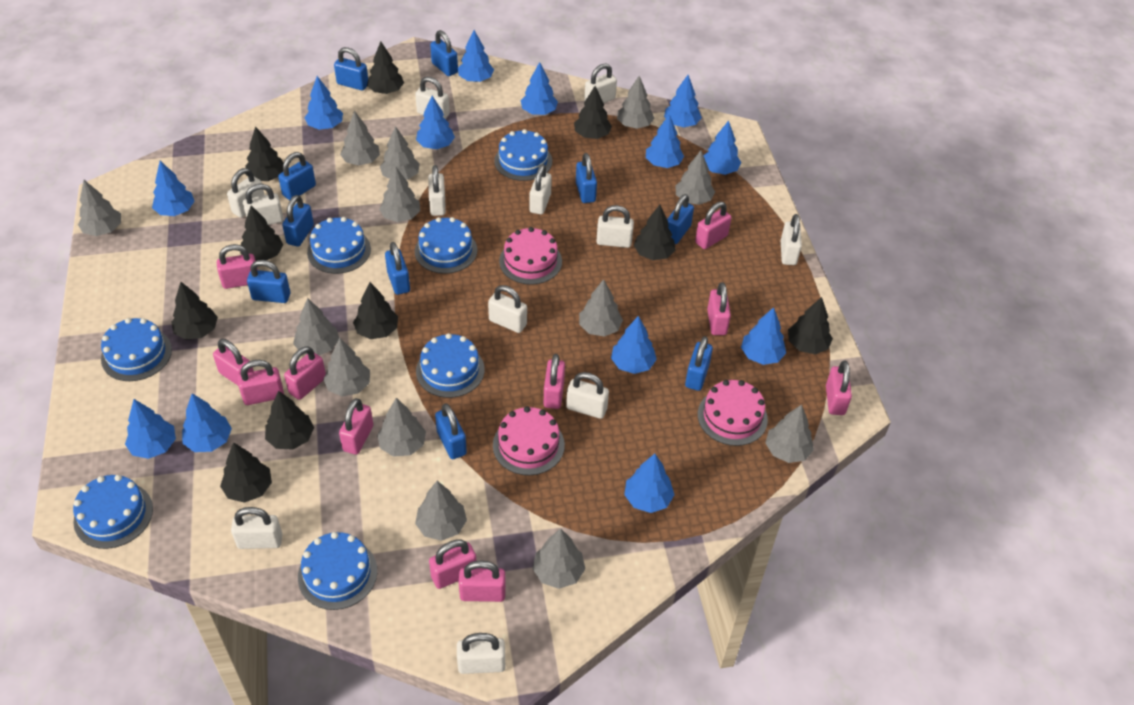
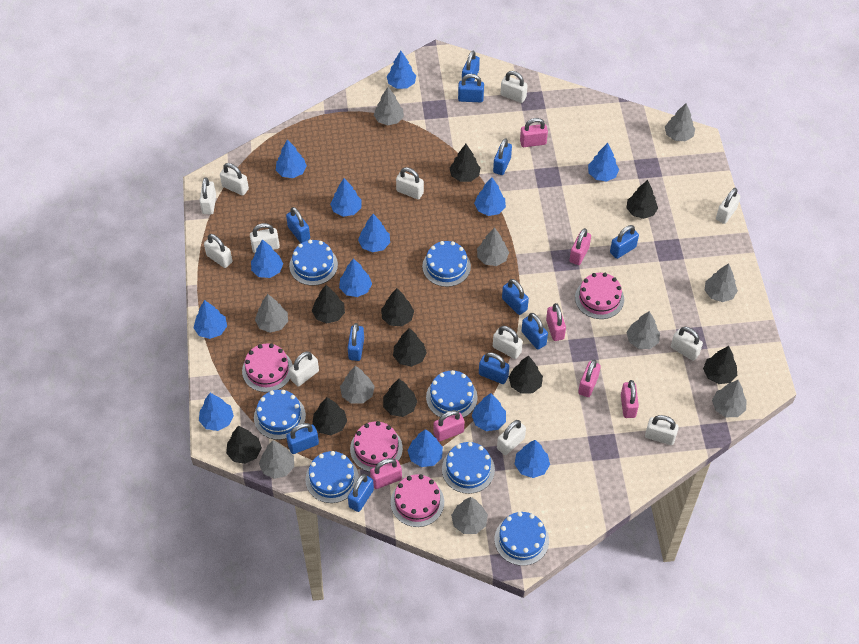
blue padlock: [247,260,290,303] [278,152,316,200] [282,195,314,247] [334,47,368,91] [385,242,410,295] [430,30,458,76] [435,403,467,459] [576,153,597,203] [667,194,694,244] [685,336,713,391] = 10 -> [286,207,310,243] [286,423,319,454] [348,323,364,361] [348,474,374,512] [458,74,484,102] [462,51,480,81] [479,353,509,384] [493,138,512,175] [502,279,529,315] [522,313,548,350] [610,225,639,259] = 11
grey tree: [78,180,121,236] [293,298,339,355] [323,338,370,396] [340,111,380,166] [377,398,426,457] [379,166,420,222] [380,126,420,180] [415,481,467,541] [532,528,585,589] [579,279,623,337] [617,76,654,129] [675,151,715,205] [765,404,814,463] = 13 -> [255,294,288,333] [259,440,294,479] [340,366,375,404] [374,87,404,125] [451,497,488,534] [477,227,509,266] [626,311,660,349] [665,103,695,141] [705,263,738,302] [712,380,747,417] = 10
pink cake: [493,406,565,475] [499,227,562,285] [698,380,768,446] = 3 -> [242,343,293,392] [350,421,403,472] [391,474,444,527] [575,273,624,319] = 4
pink padlock: [213,339,254,385] [217,244,258,289] [237,360,284,405] [284,346,326,400] [339,398,373,455] [429,539,476,589] [459,560,506,602] [544,354,565,409] [695,202,731,249] [707,282,731,335] [826,361,852,415] = 11 -> [370,458,402,489] [434,410,465,442] [520,118,548,147] [546,303,566,341] [569,228,591,265] [578,360,601,397] [621,380,639,418] = 7

